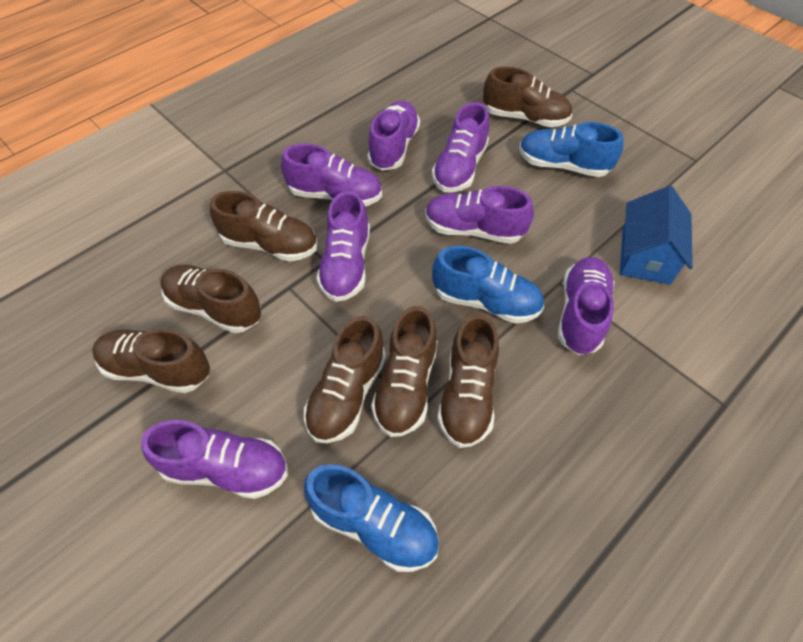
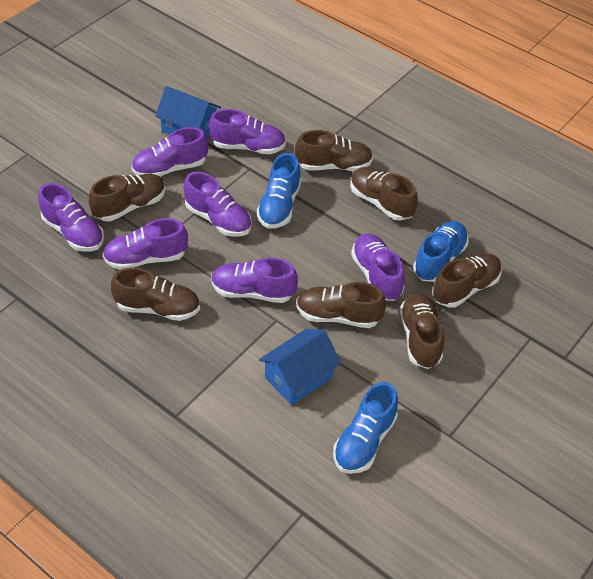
blue house: [620,186,693,285] = 1 -> [155,86,221,138] [259,329,341,405] = 2

